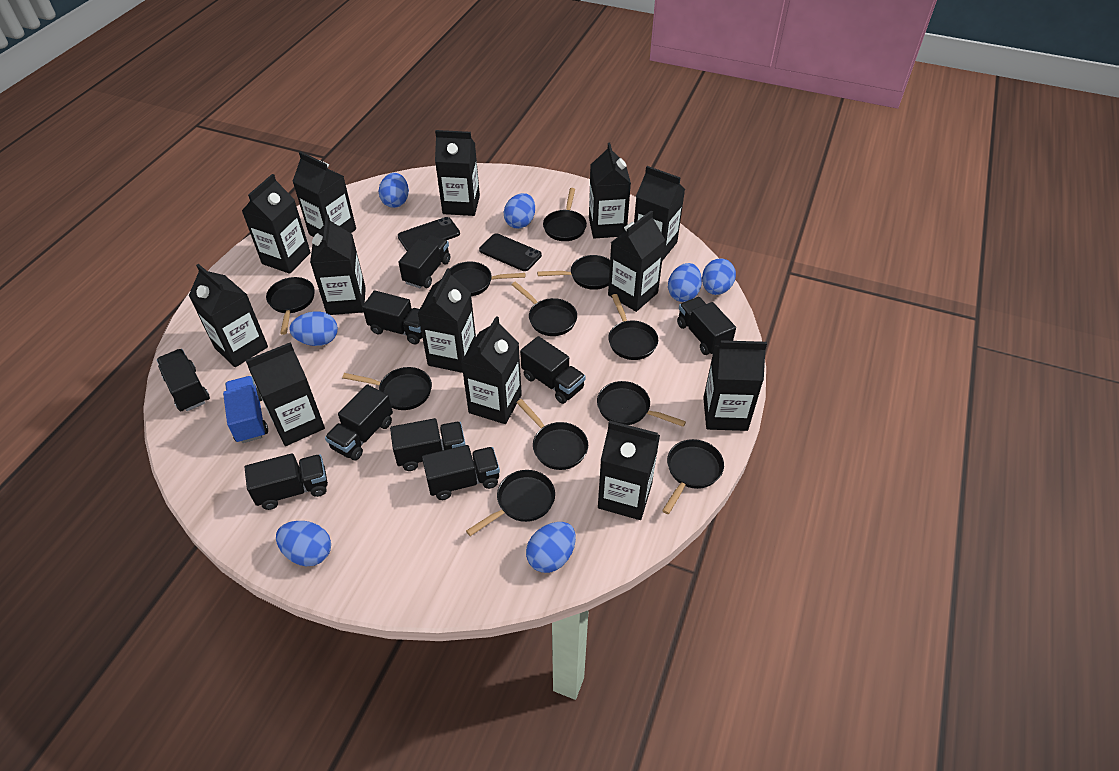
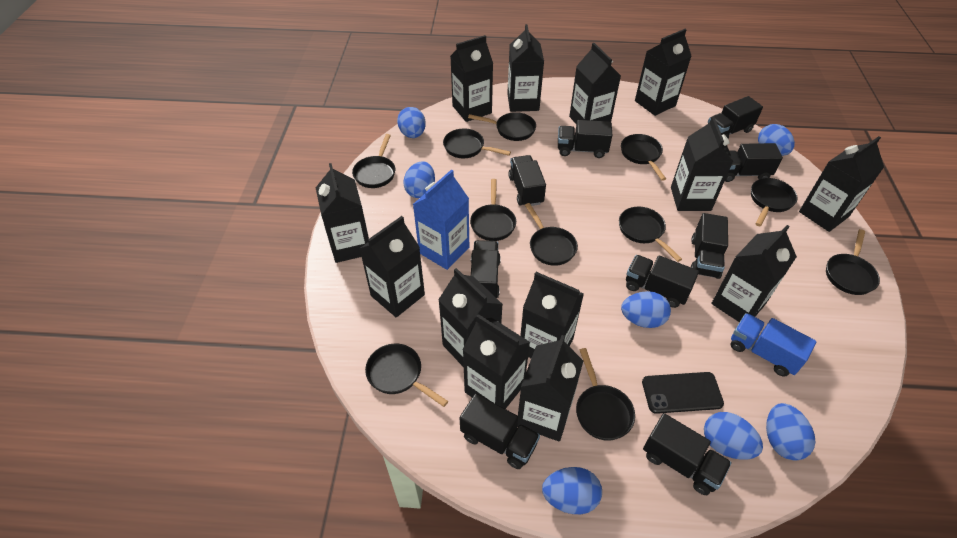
black phone: [398,217,460,251] [479,233,542,271] = 2 -> [642,372,724,414] = 1
blue carton: none = 0 -> [413,169,469,270] = 1

